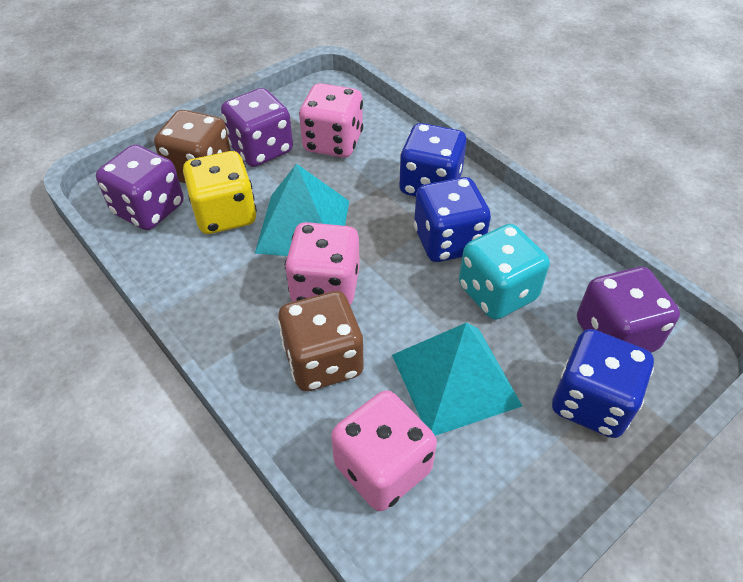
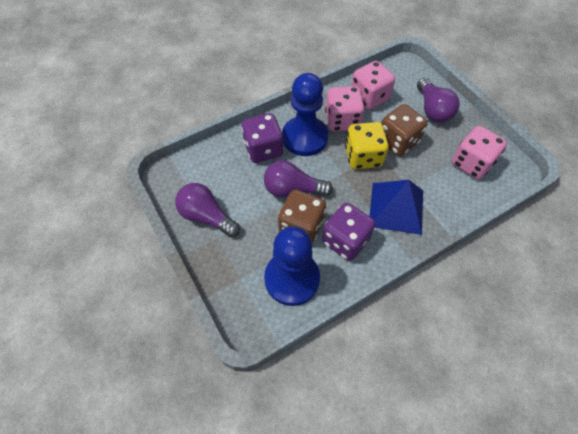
blue dice: [399,123,467,197] [414,177,491,262] [552,329,654,438] = 3 -> none = 0
blue pawn: none = 0 -> [264,226,320,306] [282,73,328,156] = 2
blue pyramid: none = 0 -> [370,180,423,235] = 1
purple dice: [96,145,184,230] [221,88,293,167] [577,267,680,353] = 3 -> [241,113,284,163] [322,203,376,261] = 2
purple light bulb: none = 0 -> [175,183,240,237] [264,160,333,198] [417,78,460,123] = 3
turquoise dice: [459,224,550,320] = 1 -> none = 0
turquoise pyramid: [255,164,349,256] [392,323,522,436] = 2 -> none = 0

